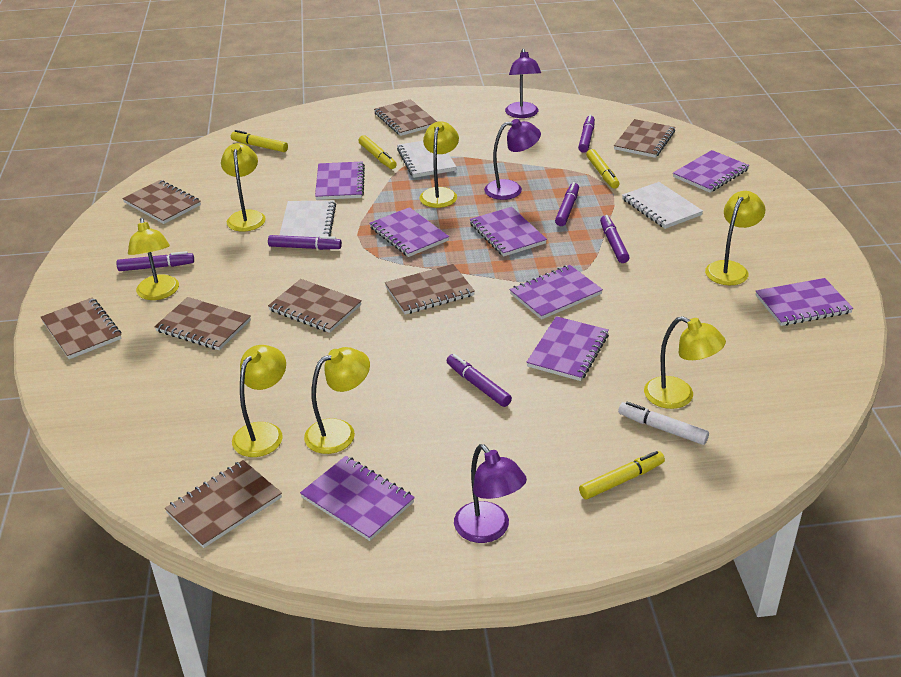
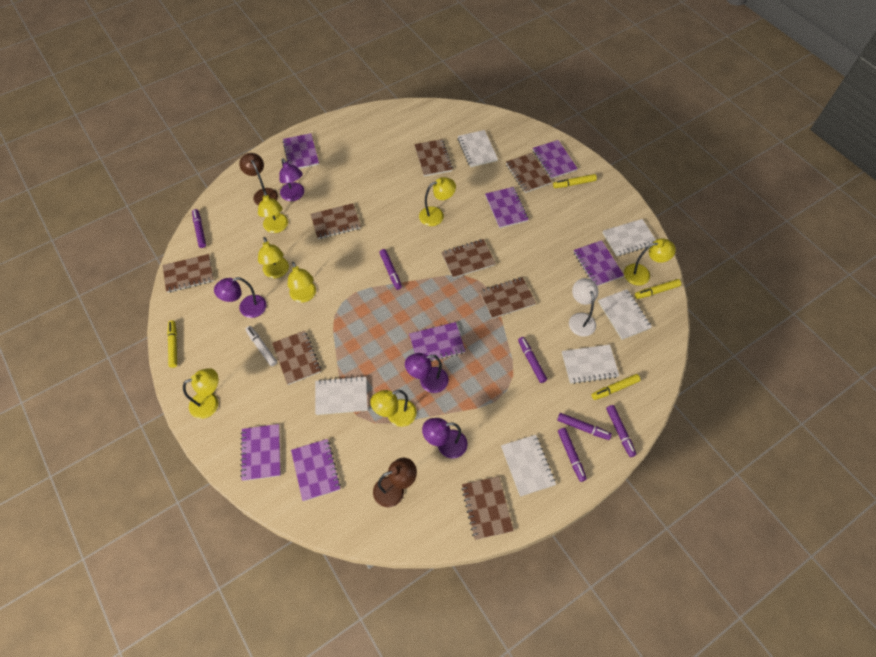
brown lamp: none = 0 -> [239,153,278,206] [373,458,417,507] = 2
purple lamp: [454,444,527,543] [484,119,541,200] [505,49,541,118] = 3 -> [214,277,267,318] [279,158,304,201] [405,353,449,393] [422,418,468,458] = 4
purple notebook: [300,456,415,541] [315,161,365,200] [369,207,449,257] [470,207,547,257] [510,265,603,320] [526,316,609,381] [673,150,749,193] [756,278,853,326] = 8 -> [240,424,281,481] [282,133,319,169] [291,439,341,501] [409,322,465,362] [485,187,529,228] [533,140,578,179] [574,240,624,286] = 7
white lamp: none = 0 -> [569,278,598,337] = 1
white notebook: [280,200,336,238] [397,141,456,178] [622,182,703,229] = 3 -> [315,376,368,415] [457,130,498,167] [501,435,556,497] [562,345,620,384] [598,289,652,340] [603,219,656,257] = 6

